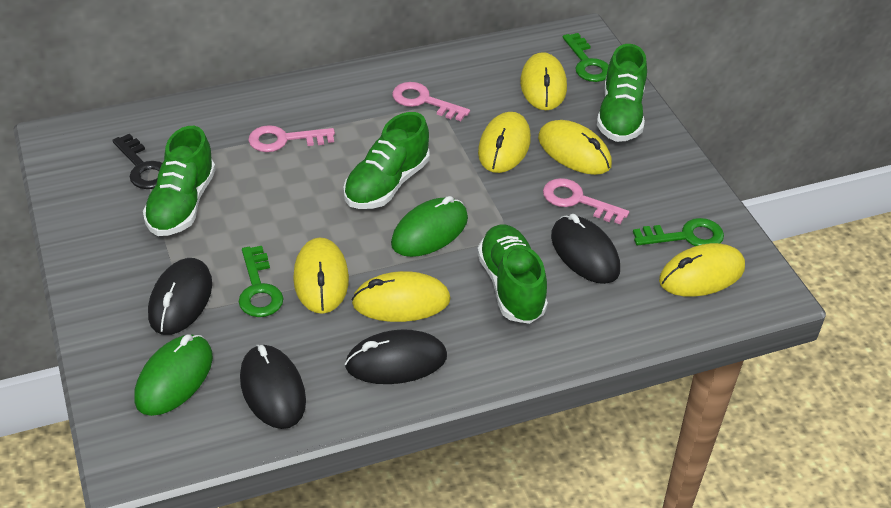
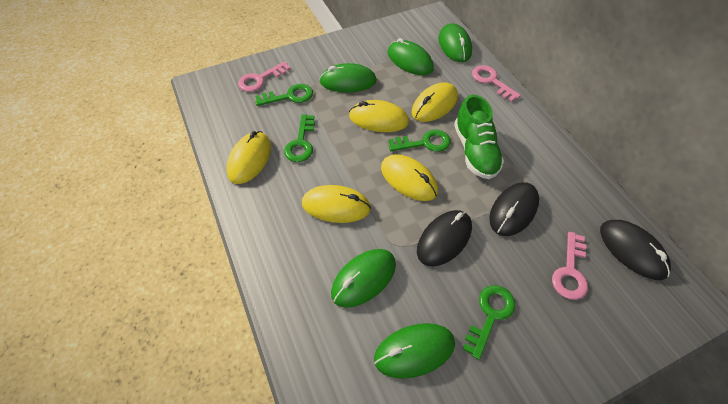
black key: [112,134,162,189] = 1 -> none = 0
black mouse: [148,258,212,335] [240,345,306,429] [345,329,447,384] [551,214,620,284] = 4 -> [417,210,472,266] [489,182,539,236] [600,220,671,280] = 3
green key: [239,246,283,317] [563,33,609,82] [633,218,724,246] = 3 -> [255,84,313,106] [284,114,315,162] [389,129,451,152] [463,285,515,360] = 4
green mouse: [134,334,213,416] [391,196,468,257] = 2 -> [319,63,377,93] [331,249,396,308] [374,323,455,379] [388,38,434,75] [439,23,472,62] = 5
green shoe: [143,126,216,236] [343,112,430,209] [477,225,548,324] [597,44,647,142] = 4 -> [454,95,504,179] = 1
yellow mouse: [293,237,349,314] [352,271,451,322] [478,112,531,173] [520,52,567,110] [538,120,612,175] [659,243,745,297] = 6 -> [226,131,271,184] [302,185,371,223] [349,100,409,132] [381,154,438,201] [412,82,458,122] = 5

